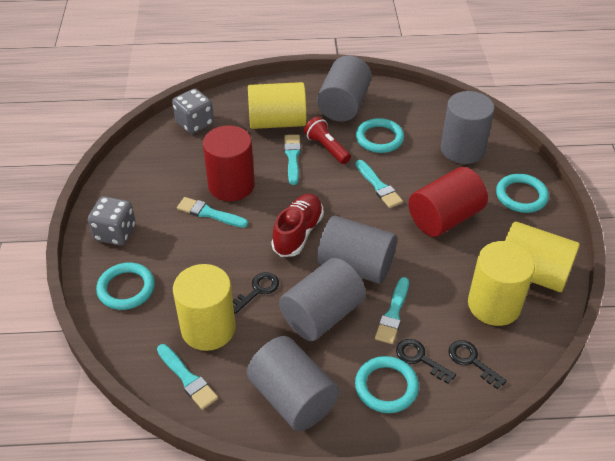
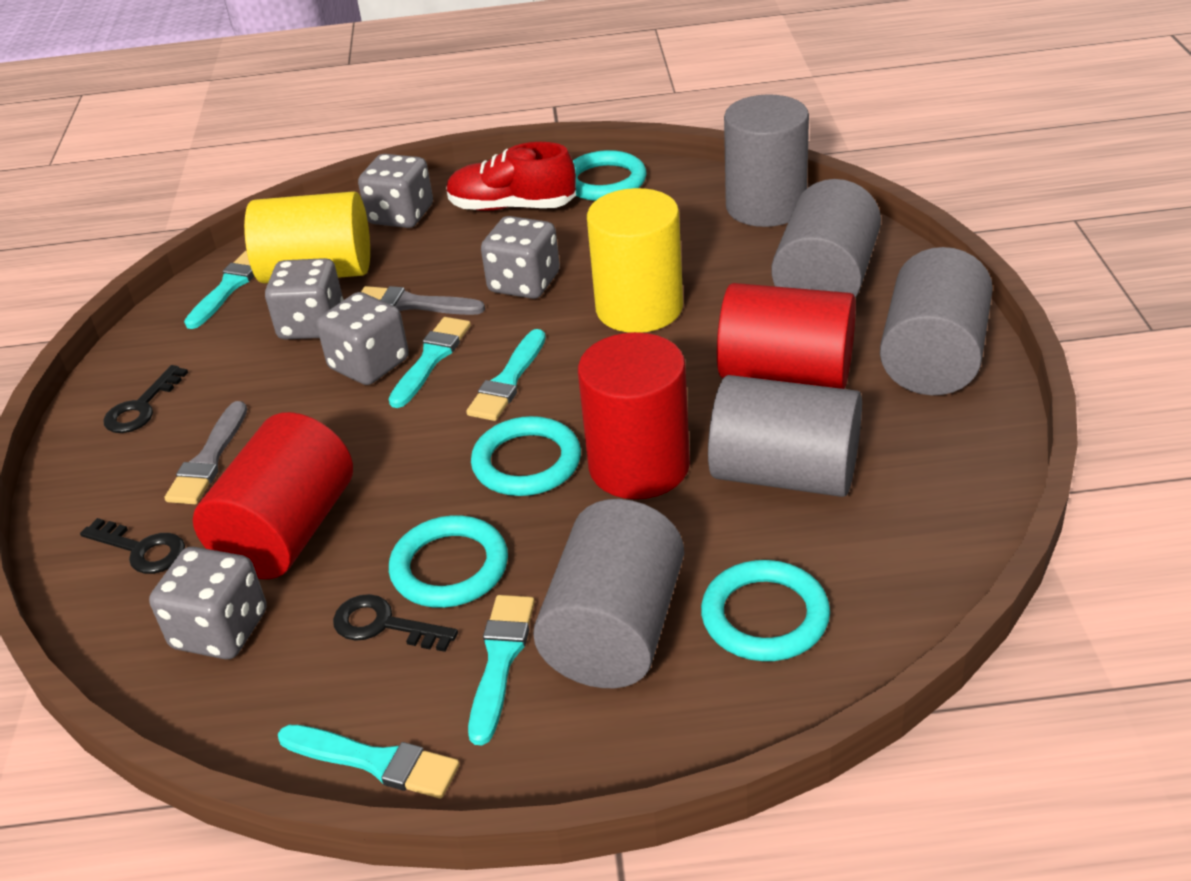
grey brush: none = 0 -> [164,401,247,504] [361,286,485,315] = 2
grey dice: [88,196,136,246] [172,89,214,134] = 2 -> [149,547,267,659] [265,258,344,339] [317,292,409,385] [358,154,433,228] [481,216,560,299] = 5
red cylinder: [203,125,255,201] [409,167,488,237] = 2 -> [193,412,353,579] [578,332,690,499] [717,283,856,389] = 3
red flashlight: [304,117,351,164] = 1 -> none = 0
yellow cylinder: [173,264,236,351] [248,82,307,129] [468,241,535,326] [505,221,580,292] = 4 -> [244,191,370,284] [587,188,683,333] = 2

